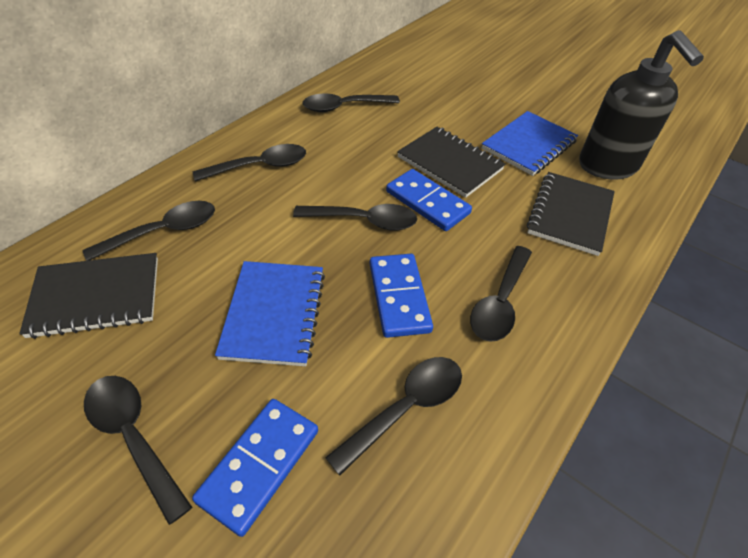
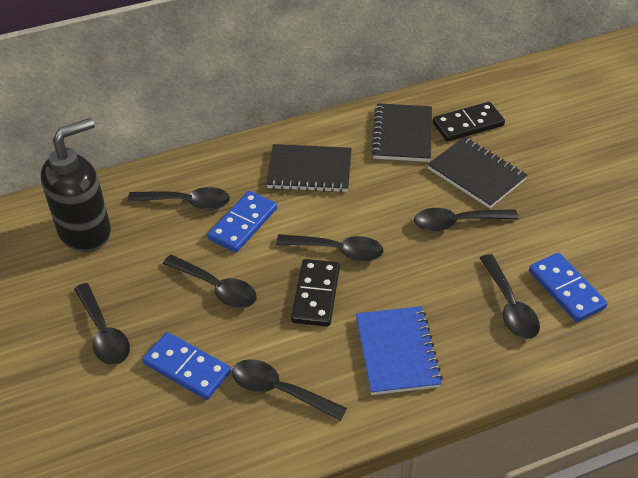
black domino: none = 0 -> [291,259,340,327] [433,102,505,142] = 2
blue notebook: [215,261,325,366] [482,111,578,176] = 2 -> [356,306,443,395] = 1

